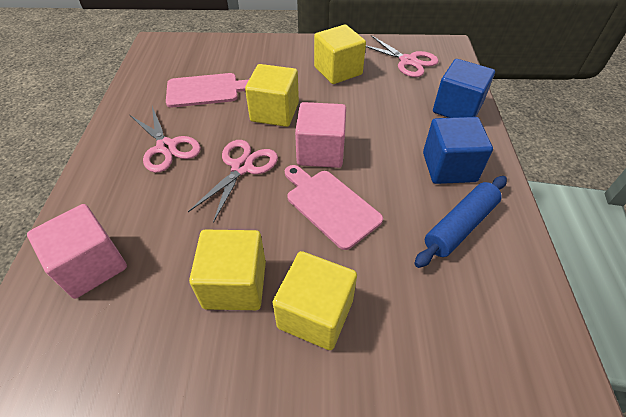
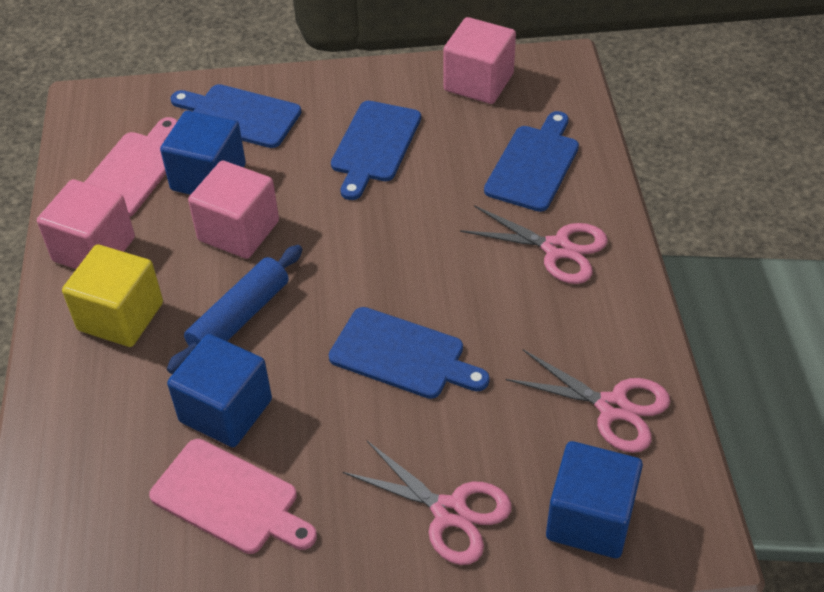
blue cube: [423,117,493,184] [433,59,495,118] = 2 -> [160,111,246,195] [167,334,272,447] [546,441,643,558] = 3
blue cutting board: none = 0 -> [170,84,301,148] [329,307,490,399] [331,101,421,200] [484,111,579,212] = 4
pink cube: [27,204,127,299] [295,102,346,168] = 2 -> [37,179,135,269] [188,160,279,259] [443,17,516,104] = 3
yellow cube: [189,230,266,310] [245,64,299,127] [272,251,357,350] [314,25,366,84] = 4 -> [62,244,163,347] = 1

